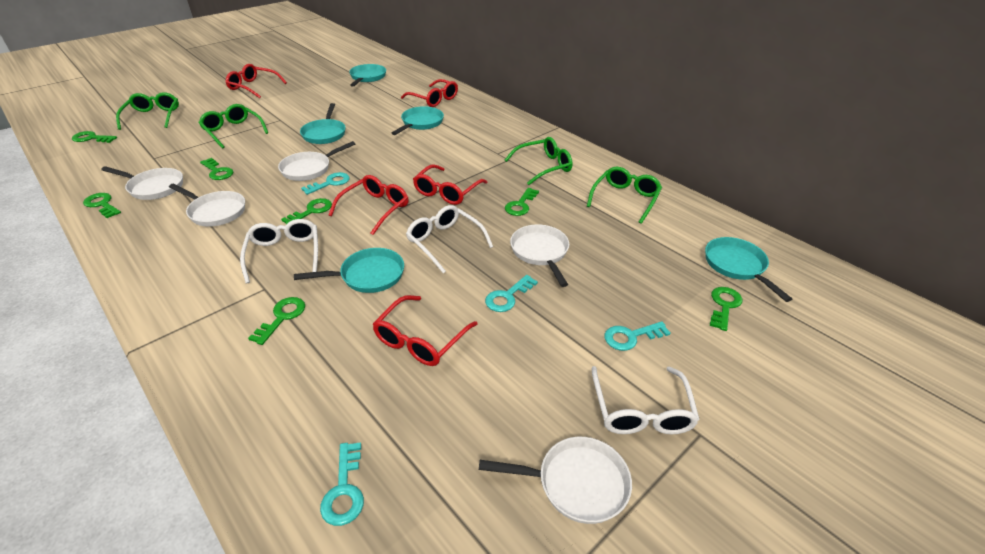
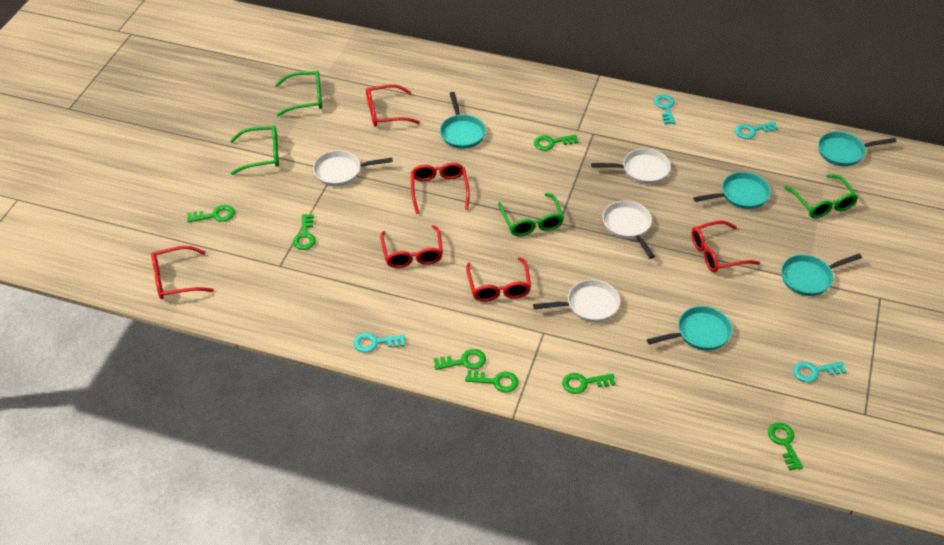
red glasses: [225,64,287,98] [329,175,409,235] [373,295,477,366] [401,79,458,107] [413,164,488,205] = 5 -> [151,246,214,299] [366,84,420,127] [380,225,443,268] [411,163,470,214] [466,257,531,302] [691,220,760,273] = 6
white glasses: [240,219,318,283] [406,205,493,273] [592,366,700,435] = 3 -> none = 0
white pan: [101,166,183,200] [169,184,245,227] [278,141,355,181] [479,437,632,524] [510,224,569,287] = 5 -> [313,150,393,186] [533,279,620,322] [591,148,671,184] [602,200,655,259] = 4

